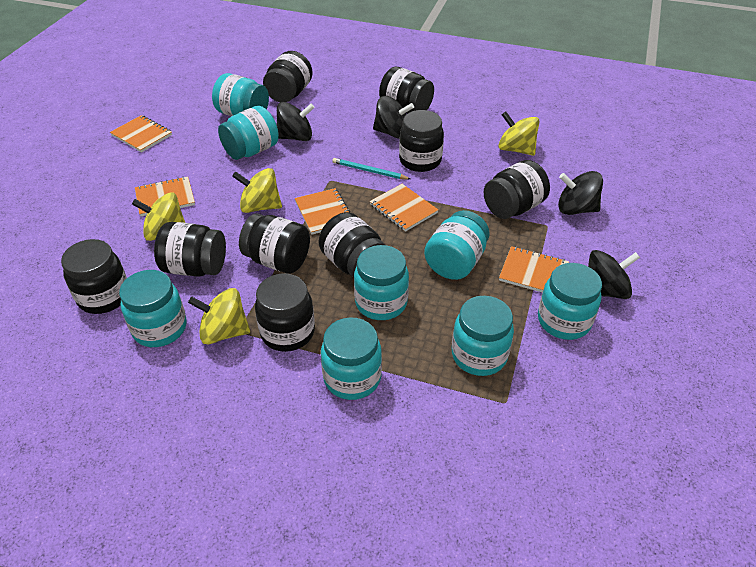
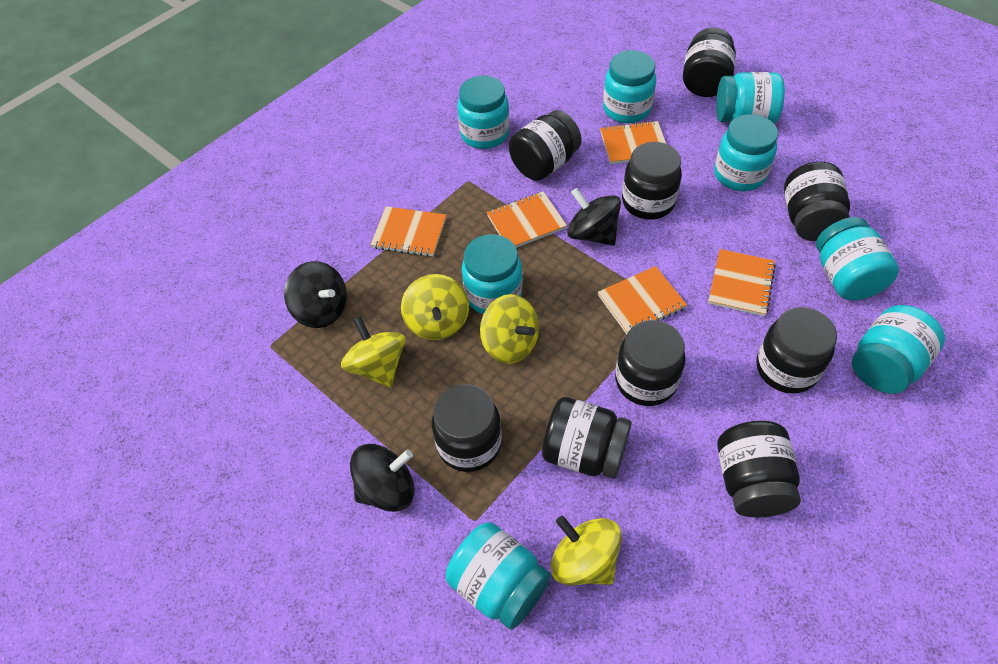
black spinning top: [277,102,315,141] [373,96,414,139] [558,171,603,215] [588,250,640,299] = 4 -> [284,261,347,328] [350,444,415,512] [567,188,621,246] = 3
turquoise pencil: [332,158,410,180] = 1 -> none = 0

